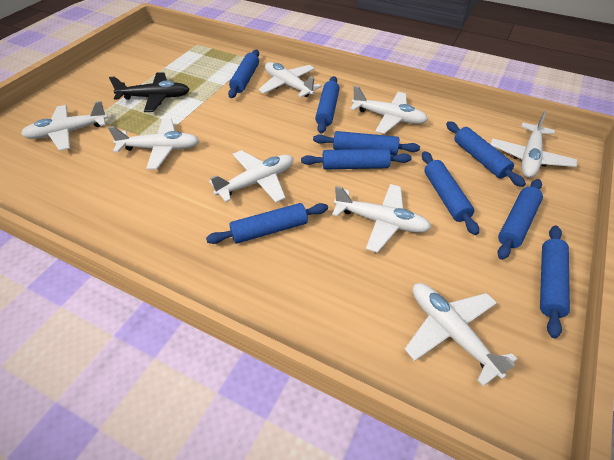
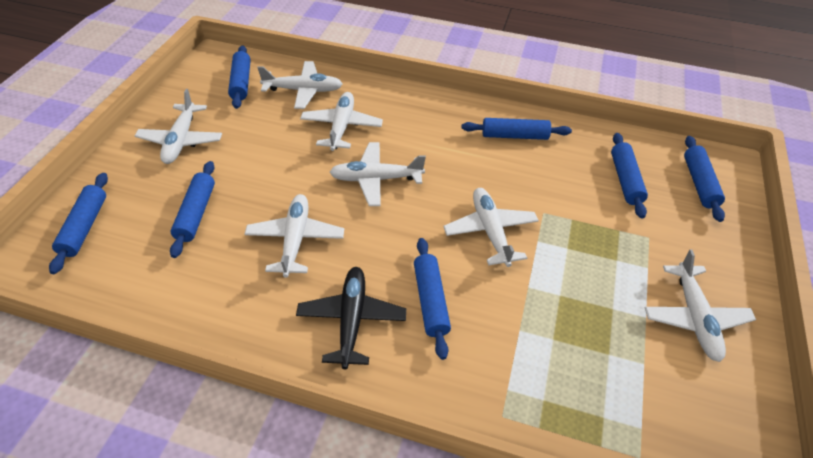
blue rolling pin: [206,203,328,244] [228,50,259,98] [301,149,411,170] [313,131,420,155] [315,76,340,134] [422,151,479,235] [446,121,526,187] [497,179,543,260] [540,225,570,338] = 9 -> [49,173,108,274] [170,161,215,258] [228,45,251,109] [414,238,451,360] [461,118,572,140] [611,133,648,219] [684,136,725,222] = 7
white plane: [21,101,108,151] [108,118,200,169] [209,150,294,203] [258,62,322,97] [332,184,432,253] [350,86,428,134] [404,283,517,386] [490,111,577,178] = 8 -> [135,89,222,164] [244,194,344,277] [257,61,342,109] [300,92,383,151] [330,142,426,206] [443,188,539,267] [644,249,756,362] = 7

